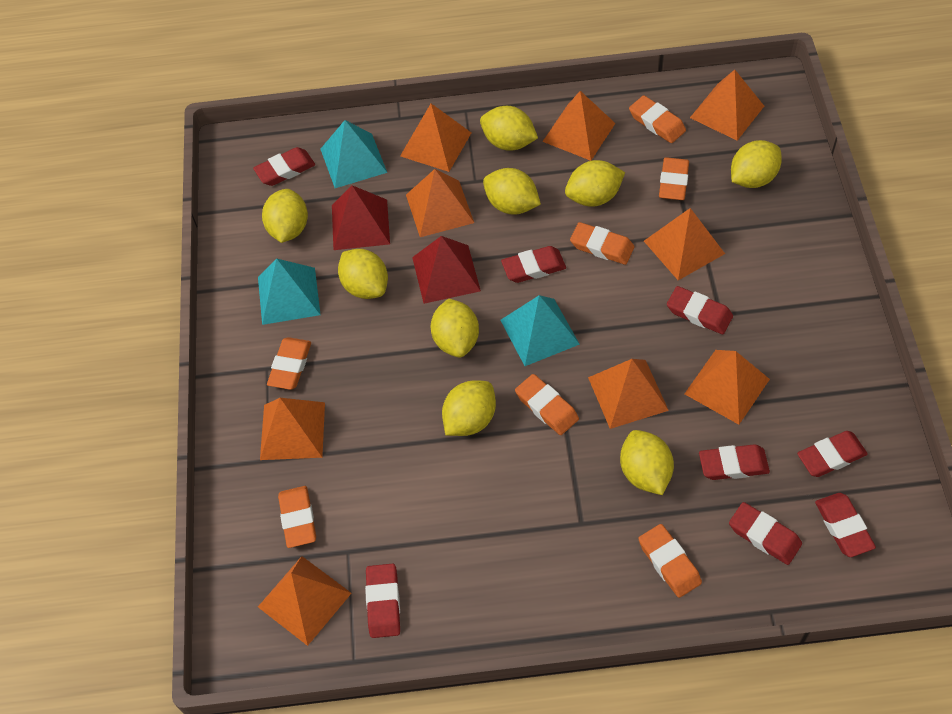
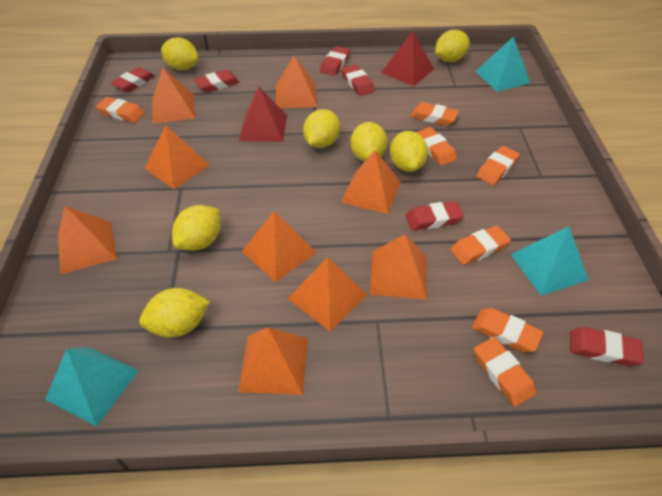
red eraser: [253,147,315,186] [365,564,400,638] [501,246,566,283] [667,286,733,334] [699,444,770,480] [729,502,802,565] [797,431,868,477] [815,493,876,557] = 8 -> [111,67,155,92] [194,70,240,92] [320,46,351,76] [341,64,375,96] [406,201,464,231] [570,327,644,366] = 6
yellow lemon: [262,189,308,243] [338,249,388,299] [431,298,479,358] [442,380,496,436] [480,106,538,151] [483,168,541,215] [565,160,625,207] [620,430,674,495] [731,140,782,188] = 9 -> [139,288,210,337] [161,37,199,70] [172,205,221,251] [303,109,340,148] [350,122,387,162] [390,131,428,172] [435,30,470,62] = 7

